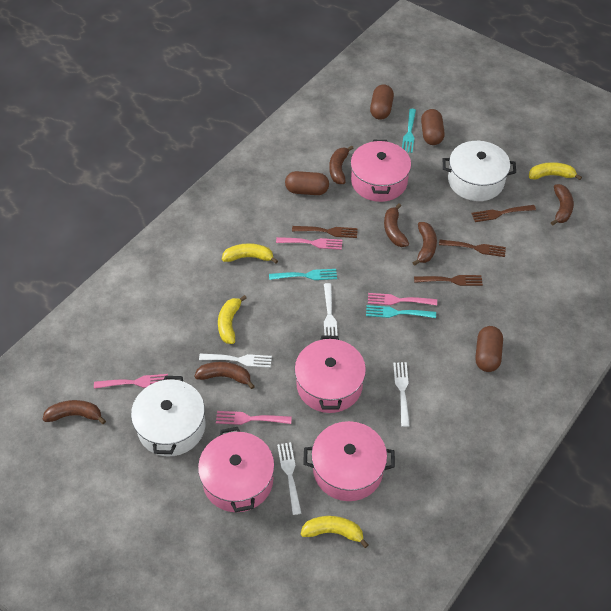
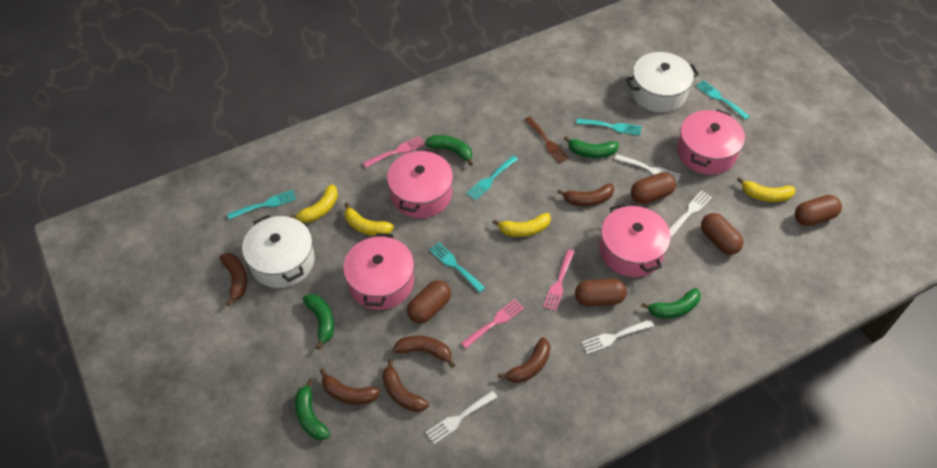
brown capsule: [285,171,329,195] [370,84,394,120] [421,109,445,145] [475,326,503,372] = 4 -> [407,280,451,324] [575,278,627,307] [631,172,676,204] [701,213,744,255] [795,195,842,226] = 5
brown fork: [292,226,358,238] [414,275,483,286] [439,240,506,257] [471,205,536,222] = 4 -> [525,117,569,164] = 1
green banana: none = 0 -> [295,379,330,440] [303,294,334,349] [425,135,473,166] [564,136,619,158] [641,288,701,318] = 5
pink fork: [94,374,168,389] [216,411,292,425] [276,237,342,250] [368,293,437,305] = 4 -> [363,136,425,168] [461,299,524,349] [543,249,575,311] = 3
turquoise fork: [269,269,337,280] [366,305,436,318] [402,109,416,153] = 3 -> [227,190,297,220] [429,242,485,293] [466,155,518,200] [576,118,641,135] [696,80,750,120] = 5

